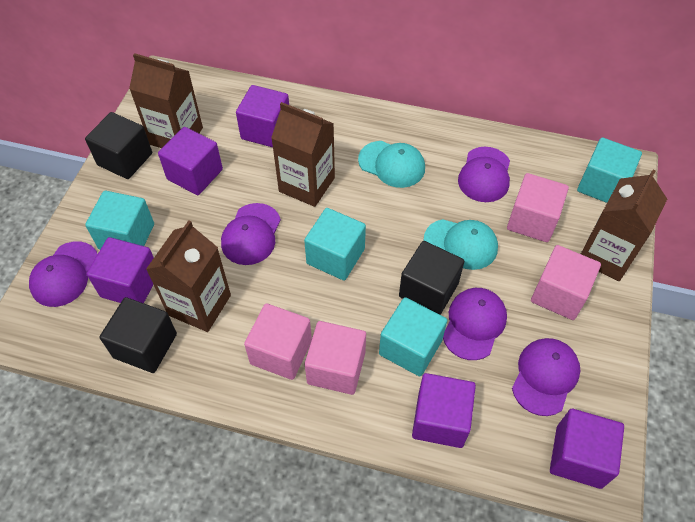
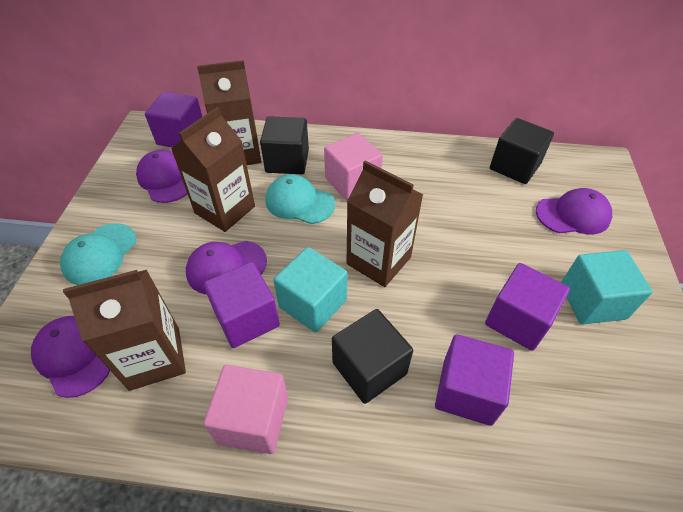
pink cube: [244,303,312,380] [305,321,366,395] [507,173,569,242] [531,245,601,320] = 4 -> [203,365,288,454] [324,133,383,200] = 2
purple cap: [29,241,98,307] [221,203,281,265] [443,288,507,360] [458,147,510,202] [512,338,580,416] = 5 -> [31,316,110,398] [136,150,187,203] [186,241,267,295] [536,188,612,234] = 4
purple cube: [87,237,154,303] [158,127,223,195] [236,85,289,147] [412,373,476,448] [550,409,624,489] = 5 -> [145,92,203,147] [203,262,280,348] [435,334,514,426] [485,263,570,351] = 4
turquoise cube: [85,191,154,250] [304,208,366,281] [379,297,447,377] [577,137,642,203] = 4 -> [273,247,347,333] [561,250,653,324] = 2

